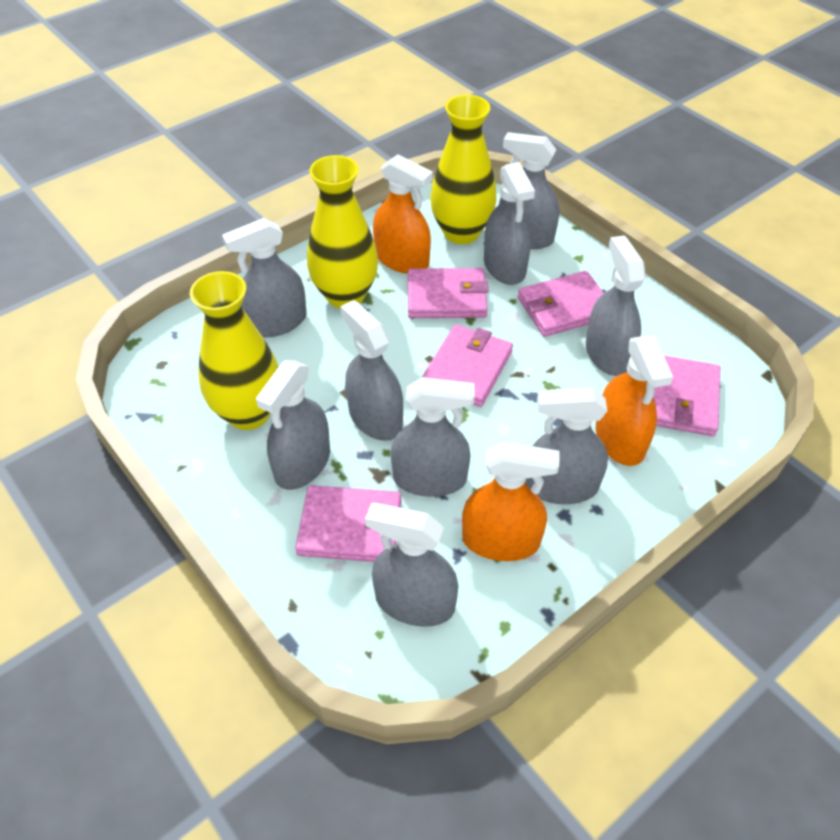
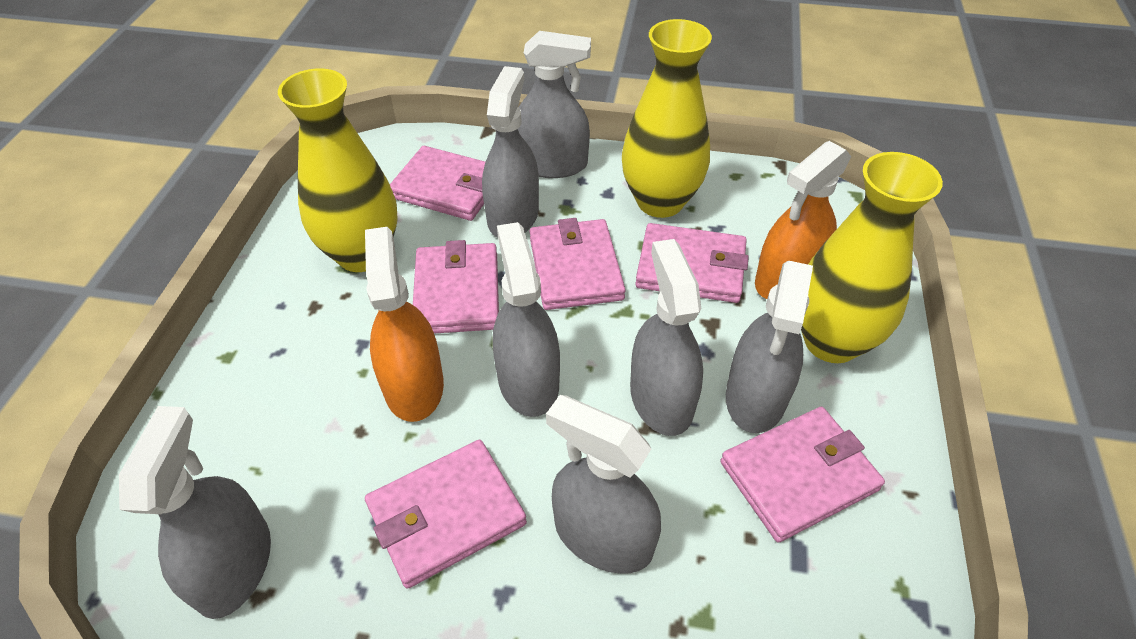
grey spray bottle: [222,218,307,338] [256,360,330,490] [340,300,403,441] [365,503,458,627] [391,377,475,497] [484,162,535,285] [499,132,559,249] [525,388,608,504] [586,235,646,376] = 9 -> [119,406,271,619] [482,66,539,238] [493,222,560,417] [518,31,591,178] [546,395,661,574] [630,239,703,436] [726,261,813,433] = 7
orange spray bottle: [373,154,433,274] [462,442,560,561] [596,336,673,466] = 3 -> [365,227,444,422] [755,141,852,299] = 2
pink wallet: [295,485,401,562] [408,268,489,318] [422,324,513,407] [518,271,604,337] [653,356,720,436] = 5 -> [365,440,527,589] [390,146,485,221] [413,240,499,334] [529,218,626,310] [635,223,749,303] [720,407,885,543] = 6

